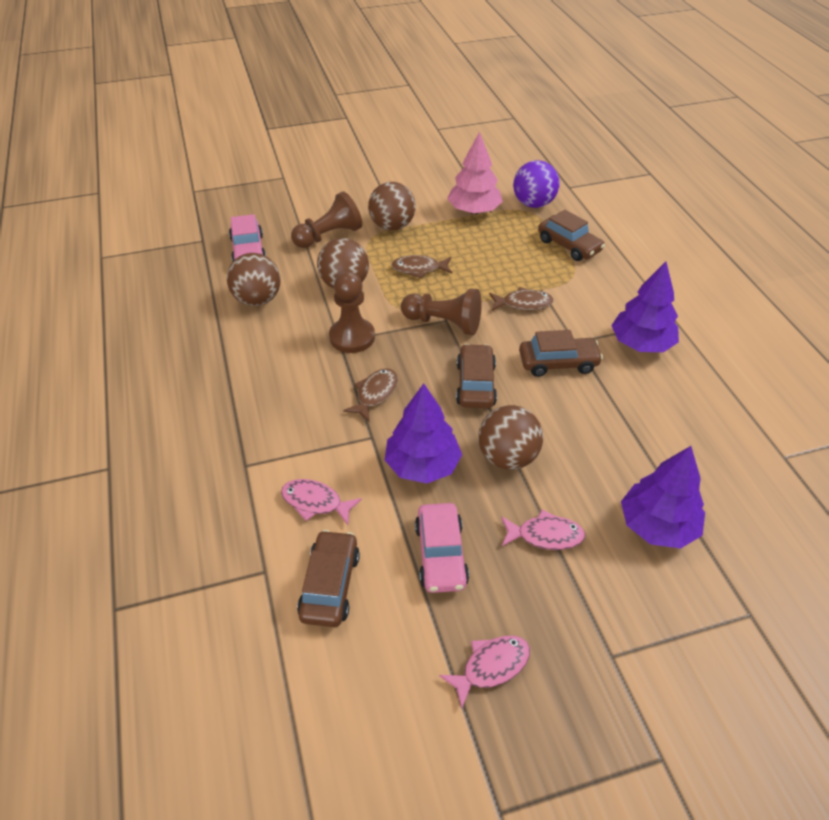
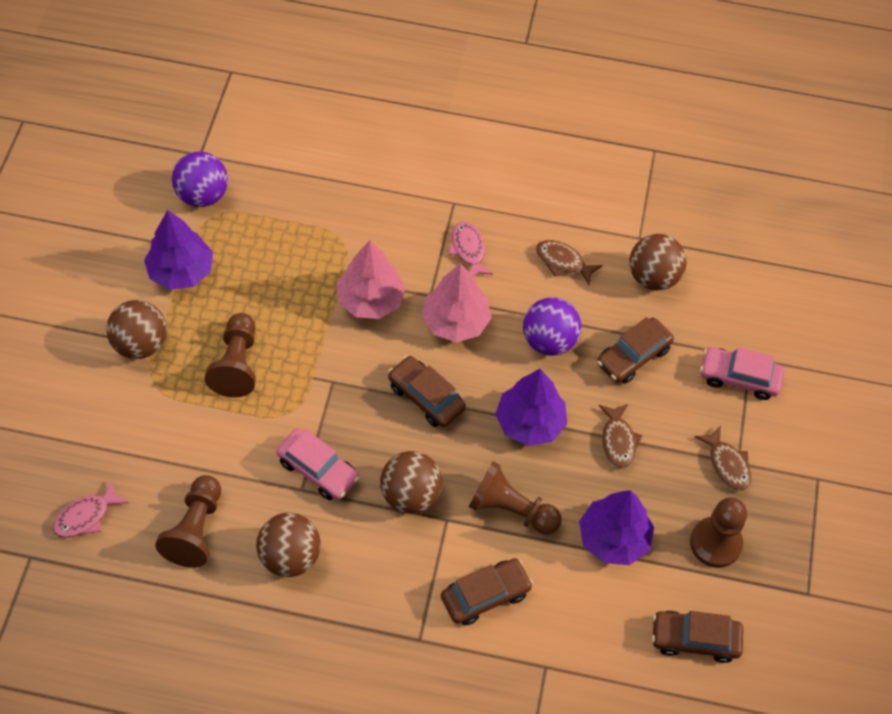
brown pawn: [291,191,362,248] [329,272,375,353] [401,288,482,335] = 3 -> [155,475,221,568] [205,313,256,397] [469,461,562,535] [690,497,747,568] = 4
pink fish: [281,479,362,525] [439,636,530,709] [501,510,585,550] = 3 -> [53,480,129,538] [448,222,493,276] = 2
pink tree: [447,132,503,214] = 1 -> [337,240,406,319] [422,263,491,342] = 2
purple ball: [513,160,560,208] = 1 -> [172,151,228,207] [523,297,581,356] = 2

